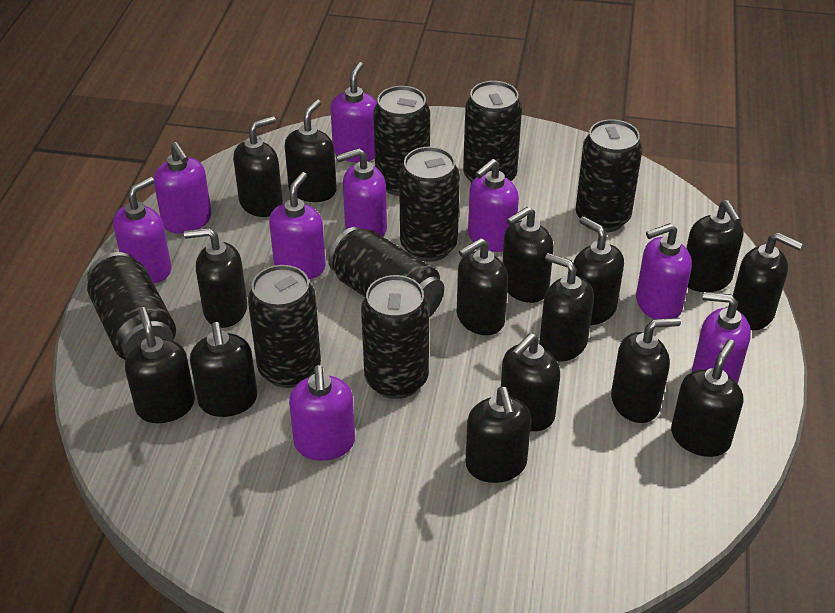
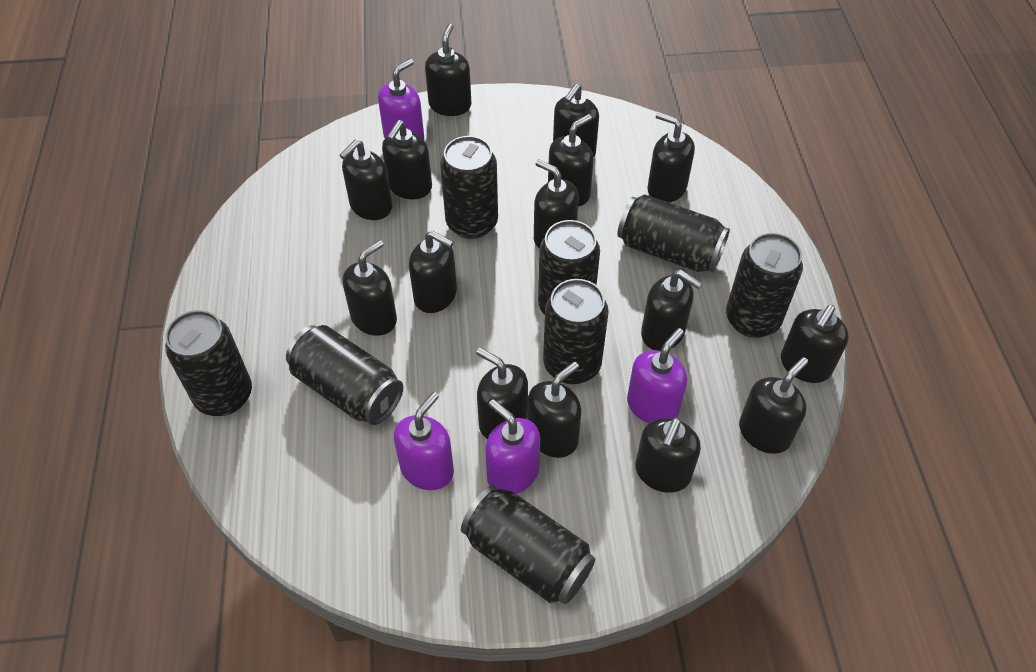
purple soap dispenser: [113,177,172,283] [154,142,212,233] [269,172,326,279] [289,365,355,461] [330,62,377,162] [336,148,387,237] [468,159,519,252] [636,223,692,319] [692,292,751,384] = 9 -> [378,59,424,140] [394,392,454,490] [485,399,540,494] [627,328,687,423] = 4

